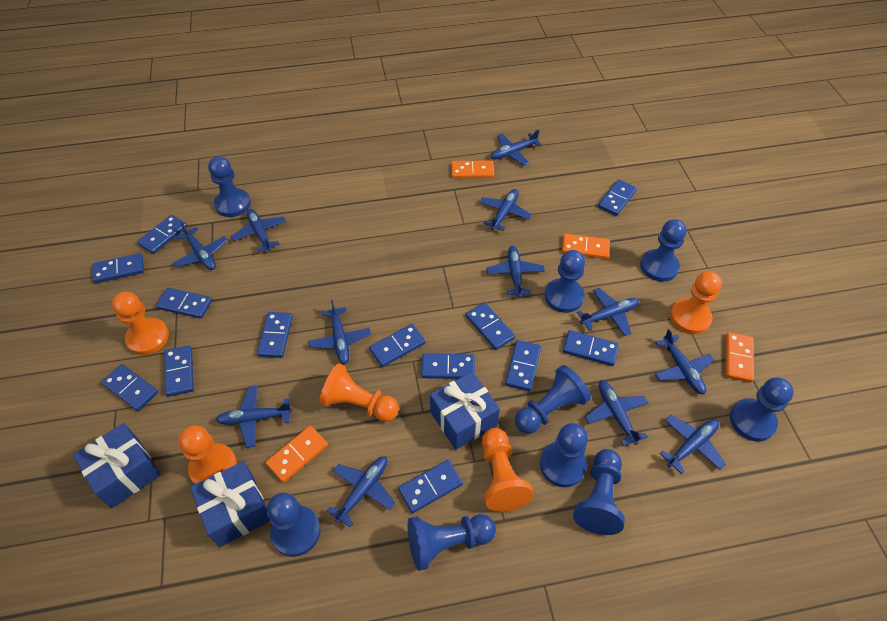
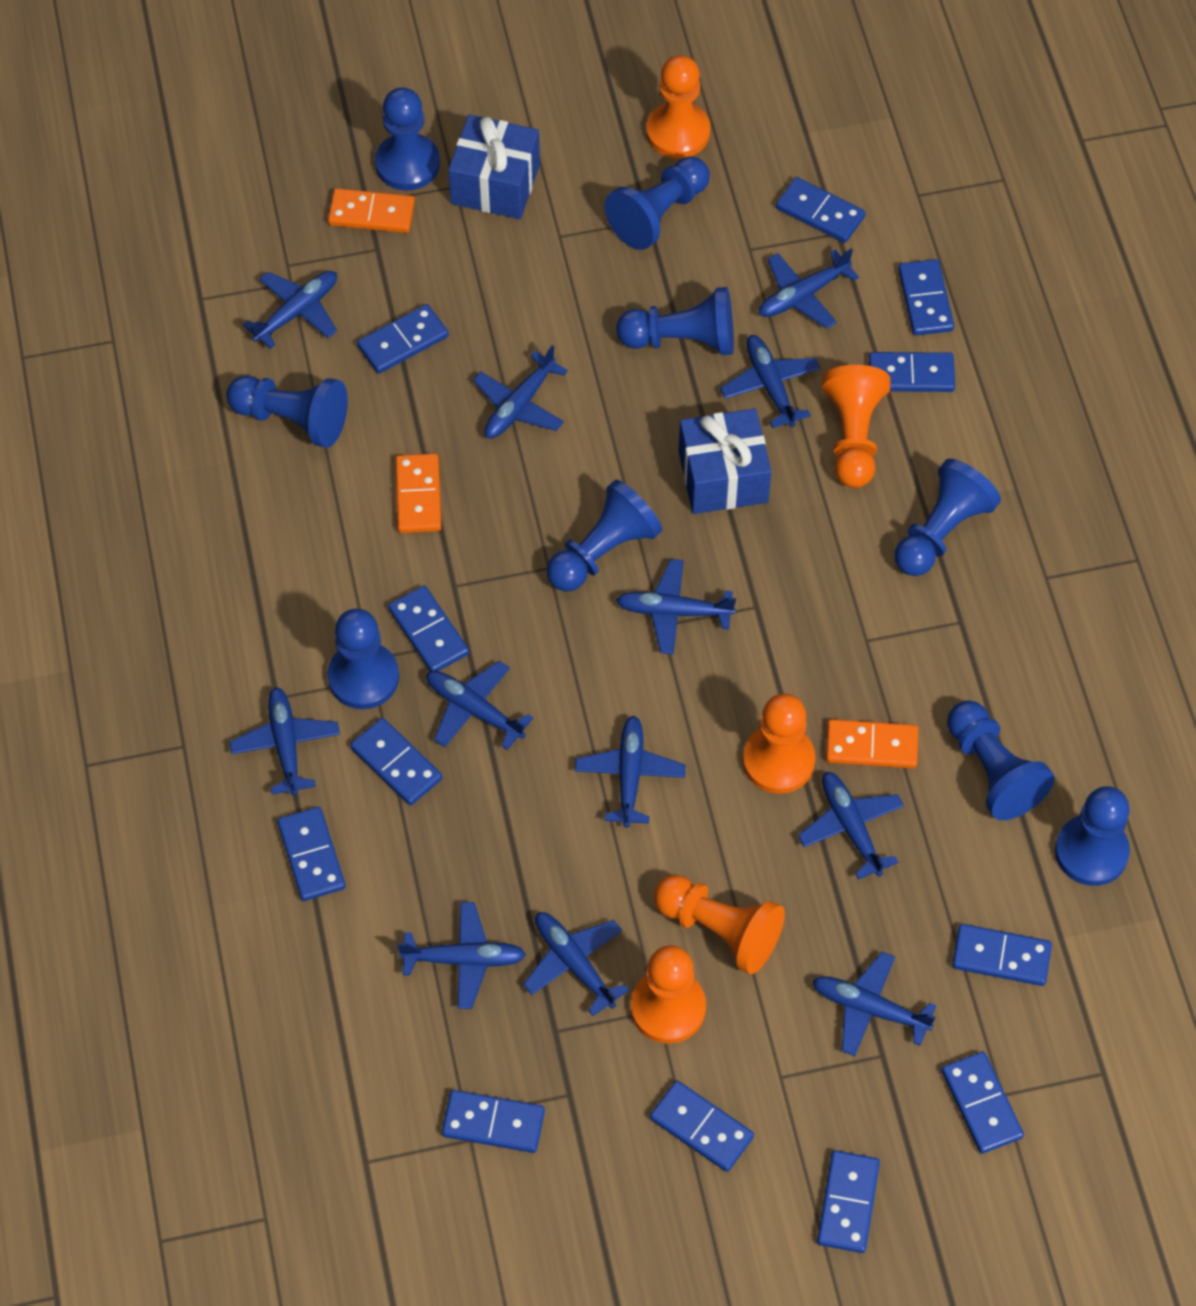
blue domino: [93,253,144,283] [101,364,158,411] [137,215,188,254] [156,288,212,319] [164,345,194,397] [257,312,293,358] [369,324,426,367] [398,460,463,513] [421,353,475,379] [466,303,515,350] [505,340,541,391] [563,330,619,366] [598,179,637,216] = 13 -> [277,807,346,901] [350,718,443,805] [357,304,449,374] [388,586,469,671] [442,1090,545,1153] [650,1080,754,1172] [776,177,866,243] [817,1150,880,1253] [869,352,955,392] [898,259,954,336] [941,1051,1024,1154] [952,924,1052,986] = 12
blue gift: [73,423,161,508] [190,461,270,547] [430,371,500,450] = 3 -> [448,115,540,219] [679,408,772,514] = 2
orange domino: [266,426,328,483] [451,160,494,178] [562,234,610,259] [725,332,754,382] = 4 -> [328,188,415,233] [395,453,441,533] [826,719,918,768] = 3

